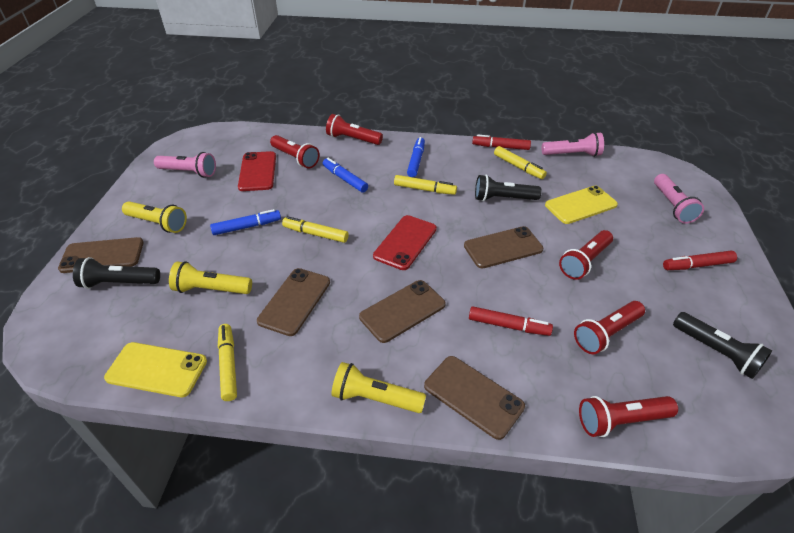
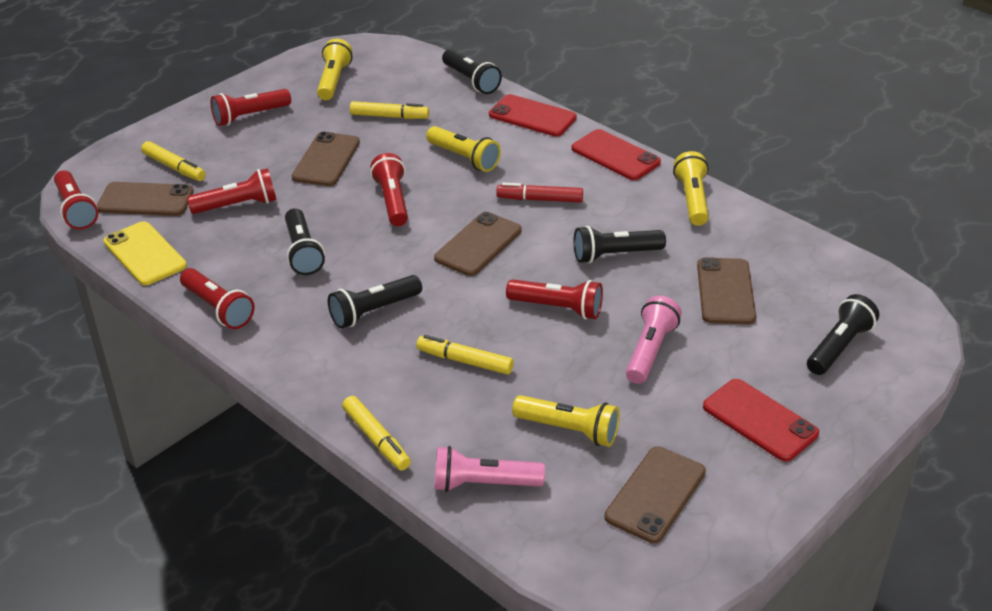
black flashlight: [73,257,160,289] [475,175,542,201] [673,312,772,379] = 3 -> [285,208,325,275] [328,275,422,329] [442,49,502,94] [574,226,666,263] [807,294,879,375] = 5
blue marker: [210,209,281,235] [323,158,368,193] [407,137,425,177] = 3 -> none = 0
pink flashlight: [154,152,216,178] [542,132,604,157] [654,174,704,224] = 3 -> [435,446,545,492] [626,296,682,384] = 2
red flashlight: [270,135,319,169] [326,114,383,145] [559,230,613,280] [574,301,645,354] [579,396,678,437] = 5 -> [54,170,98,229] [180,268,255,329] [187,168,277,214] [210,89,291,126] [370,153,408,226] [506,279,603,320] = 6
red marker: [469,306,553,336] [472,135,531,150] [663,251,737,270] = 3 -> [496,183,583,202] = 1
red phone: [238,151,276,191] [373,215,437,270] = 2 -> [489,94,577,136] [571,129,661,180] [703,379,819,462] = 3
yellow flashlight: [122,201,187,233] [169,261,252,294] [331,362,426,413] = 3 -> [317,39,353,100] [426,126,501,172] [512,395,620,447] [673,151,709,226] = 4
yellow phone: [104,342,207,397] [545,186,618,224] = 2 -> [103,221,187,285] = 1

